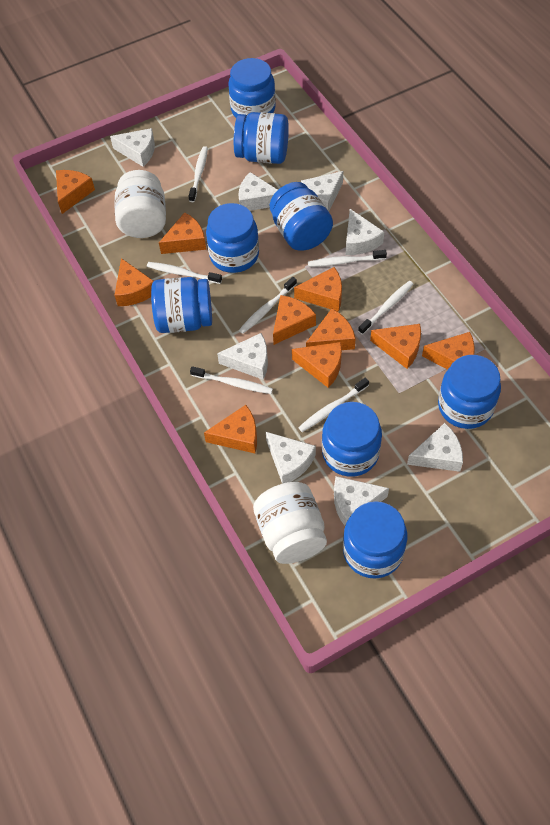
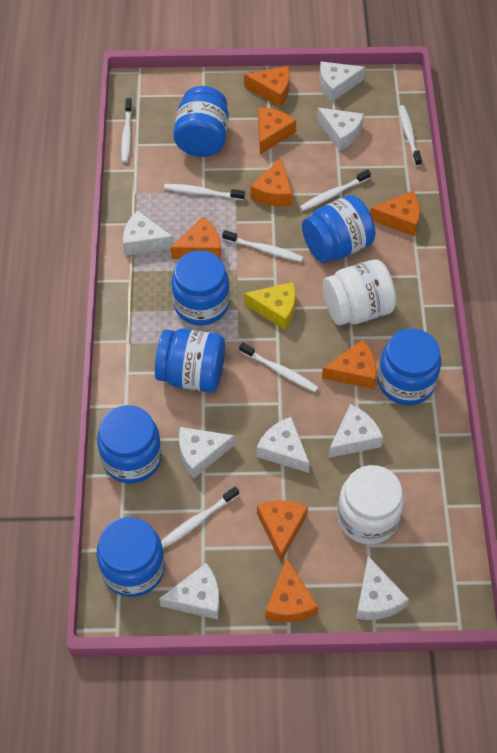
blue jar: [151,277,212,333] [206,203,259,273] [228,58,276,118] [234,112,289,164] [270,182,333,251] [322,402,382,477] [343,501,407,579] [438,355,501,429] = 8 -> [96,517,165,597] [97,405,162,484] [155,328,225,393] [171,250,230,325] [173,86,229,157] [302,195,375,263] [378,329,441,405] = 7
orange cheese: [56,170,95,214] [114,258,154,306] [159,212,206,254] [204,405,257,453] [273,295,316,345] [292,342,342,388] [294,267,342,312] [306,309,356,350] [370,324,421,369] [422,332,475,370] = 10 -> [171,217,221,259] [244,66,290,107] [250,158,293,207] [257,500,308,562] [258,107,296,154] [265,558,319,622] [322,340,377,389] [370,191,420,236] = 8
yellow cheese: none = 0 -> [244,282,296,330] = 1

